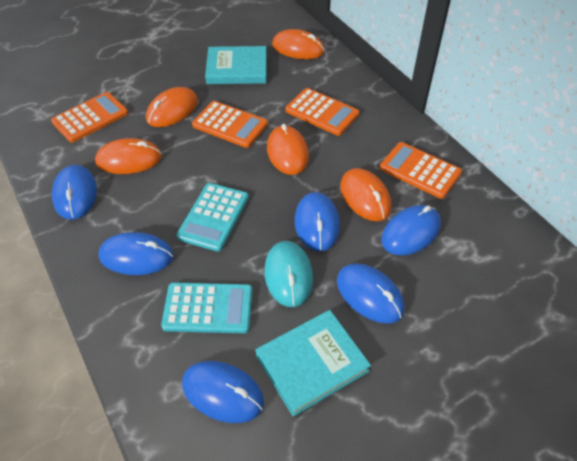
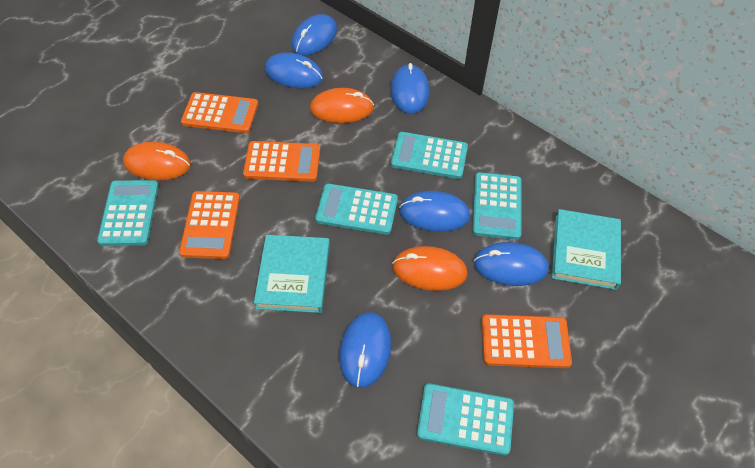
orange mouse: [95,138,162,174] [146,87,198,127] [267,124,309,175] [272,29,325,59] [340,168,392,221] = 5 -> [123,142,191,180] [310,88,374,123] [392,246,468,291] = 3
turquoise calculator: [161,282,253,333] [177,183,249,252] = 2 -> [97,180,159,246] [315,184,398,235] [391,132,468,179] [417,383,514,455] [472,172,521,240] = 5
turquoise mouse: [264,241,313,307] = 1 -> none = 0

